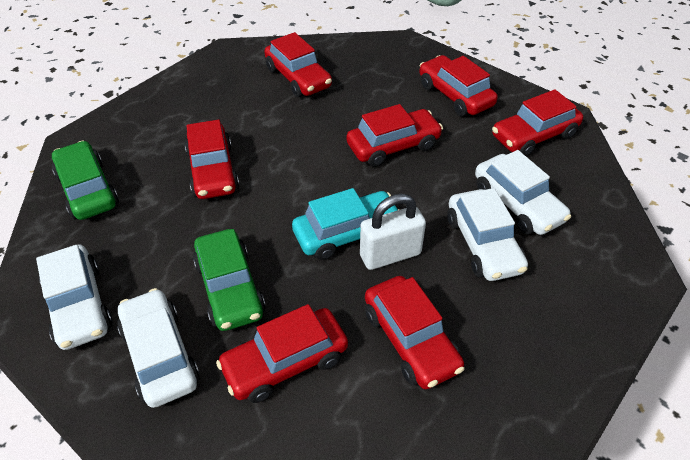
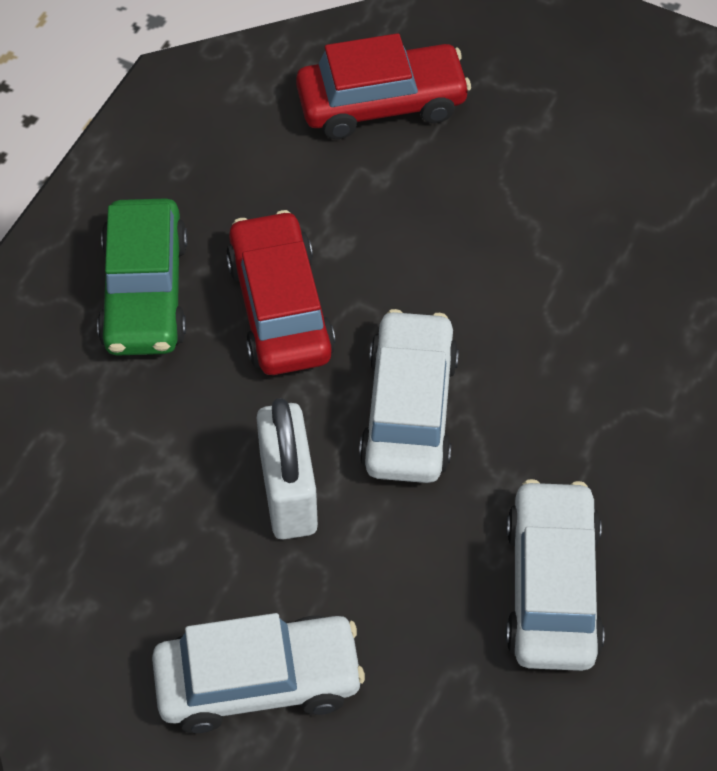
green car: [52,141,119,220] [193,229,265,331] = 2 -> [97,198,188,356] = 1
red car: [184,120,239,199] [216,304,348,403] [264,32,332,97] [347,104,443,167] [365,276,465,389] [419,55,498,116] [492,89,583,156] = 7 -> [226,210,336,375] [296,33,471,139] = 2
turquoise car: [292,188,400,260] = 1 -> none = 0
white car: [36,244,112,350] [117,288,200,408] [447,188,528,281] [475,150,571,235] = 4 -> [152,613,365,733] [359,309,459,483] [506,479,604,671] = 3

